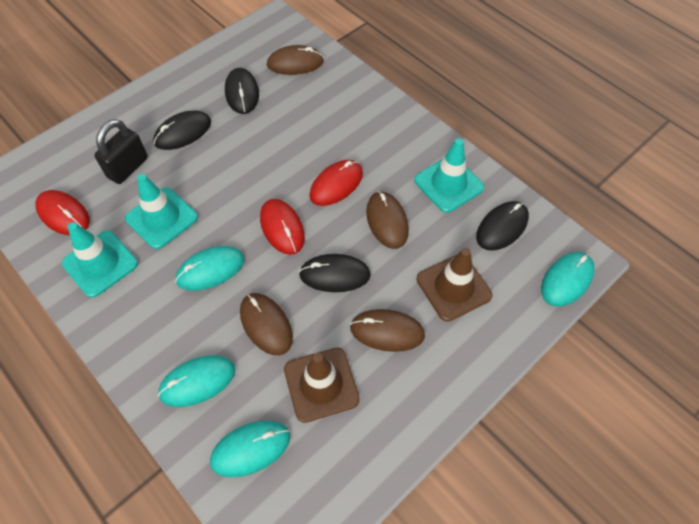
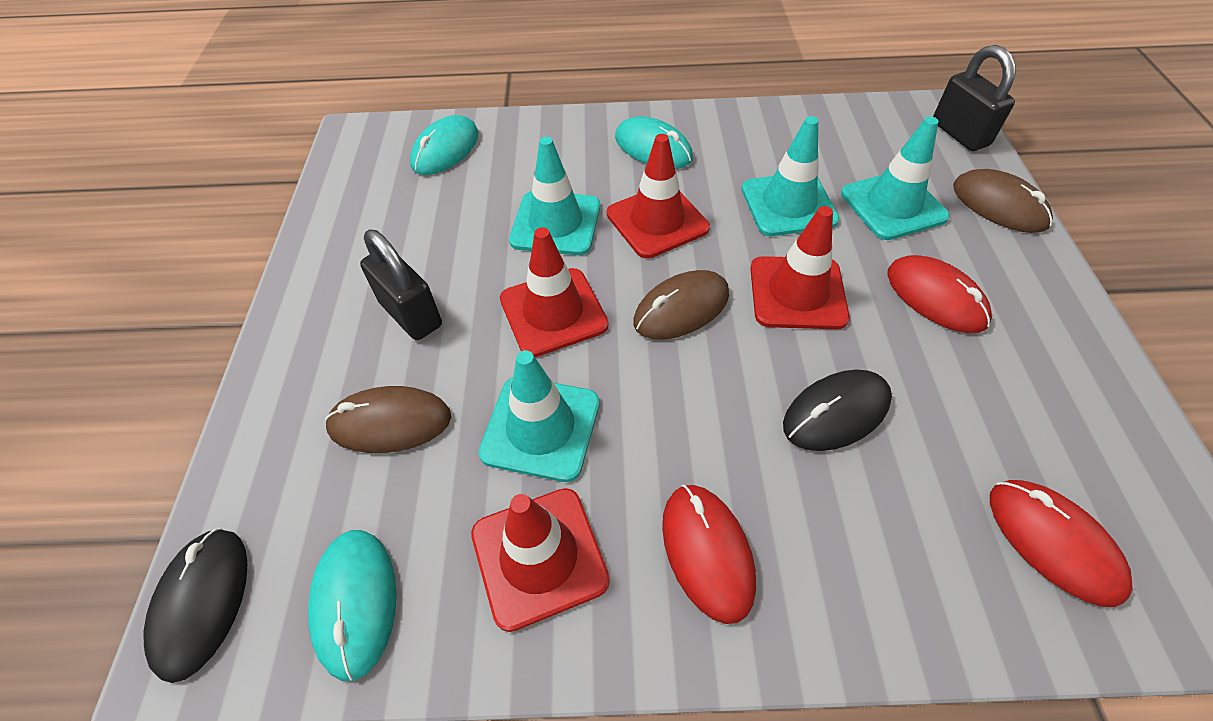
black mouse: [153,111,211,150] [225,68,259,114] [299,254,371,292] [476,201,529,251] = 4 -> [143,528,248,683] [783,370,892,451] = 2
black padlock: [94,119,148,184] = 1 -> [360,230,442,340] [933,45,1015,151] = 2
brown mouse: [240,293,293,355] [267,45,324,75] [350,309,425,352] [366,191,409,249] = 4 -> [325,386,451,453] [633,270,729,340] [953,169,1053,233] = 3
brown traffic cone: [284,348,360,423] [417,248,493,322] = 2 -> none = 0
red traffic cone: none = 0 -> [471,488,610,632] [500,227,609,357] [607,134,710,258] [750,206,850,329] = 4
turquoise mouse: [158,355,235,407] [175,246,244,291] [210,421,290,477] [541,252,595,307] = 4 -> [308,530,397,681] [410,115,478,175] [615,116,693,169] = 3
turquoise traffic cone: [62,222,138,298] [125,174,198,249] [414,138,484,213] = 3 -> [478,350,600,482] [509,137,600,255] [741,116,840,236] [841,116,950,240] = 4

